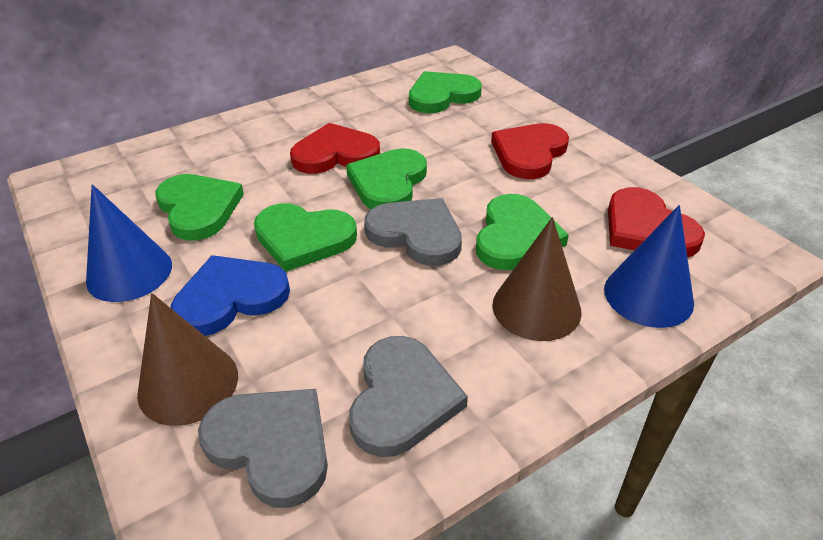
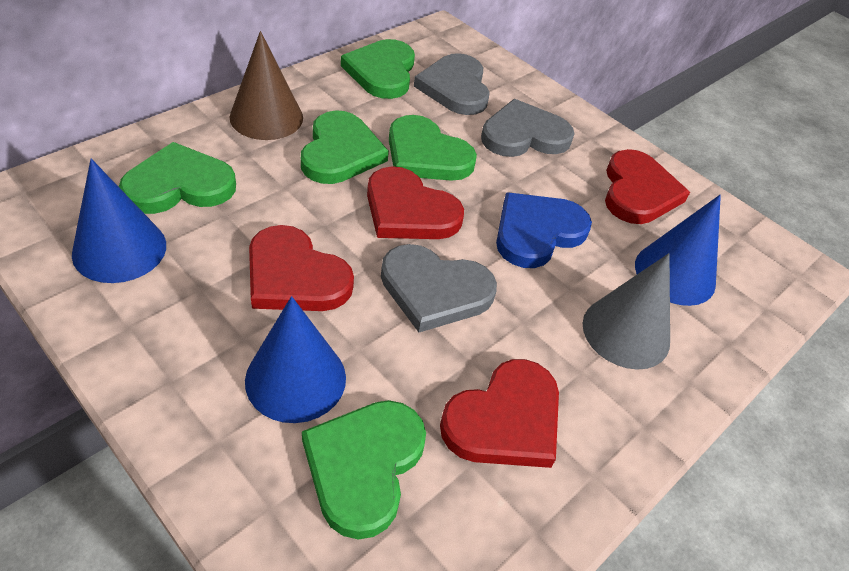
blue cone: [86,184,172,302] [604,205,694,328] = 2 -> [72,159,166,283] [245,296,346,423] [635,195,721,306] = 3
brown cone: [137,293,238,426] [492,217,581,341] = 2 -> [229,31,303,140] = 1
grey cone: none = 0 -> [583,253,670,370] = 1
red heart: [290,123,380,174] [491,123,569,179] [608,187,705,257] = 3 -> [249,225,354,311] [367,166,464,239] [440,359,559,468] [605,149,690,224] = 4

